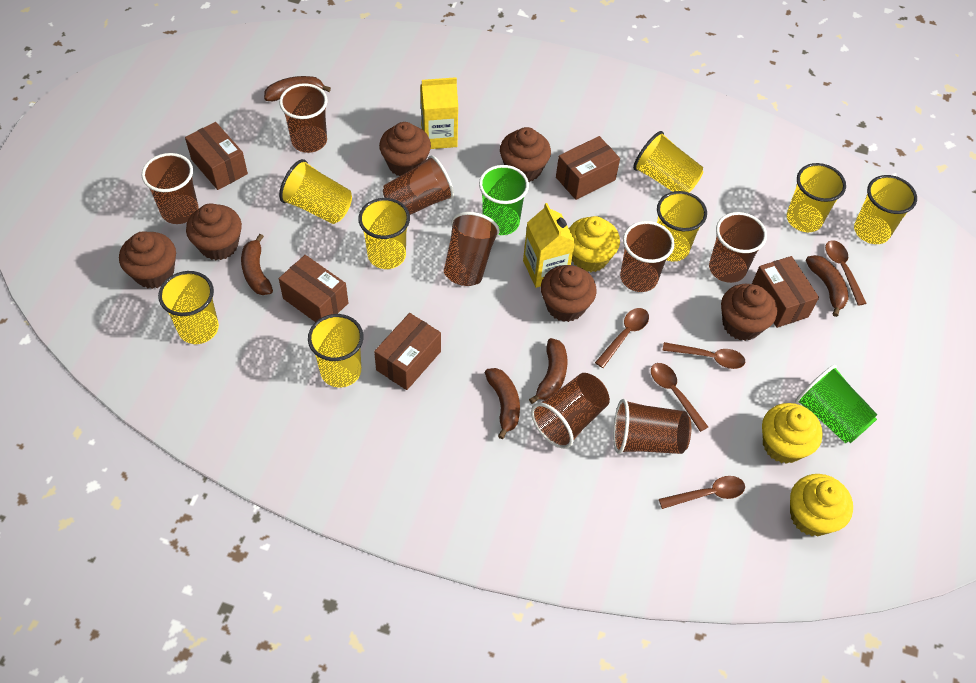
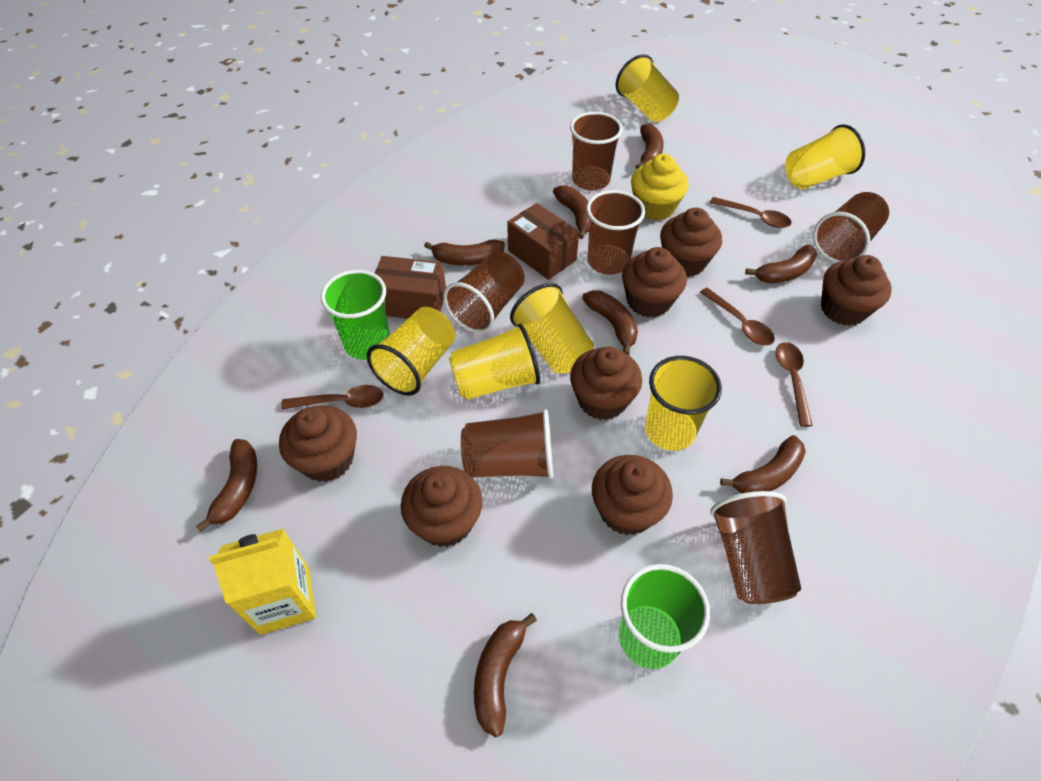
brown banana: [241,234,273,295] [264,76,331,101] [485,368,520,439] [529,338,567,404] [806,255,849,317] = 5 -> [195,439,257,532] [424,239,505,265] [474,613,537,737] [553,185,589,239] [582,290,638,355] [635,123,664,169] [720,435,806,494] [745,245,817,283] = 8
brown box: [185,122,248,190] [279,255,348,322] [374,313,441,390] [556,136,620,200] [752,256,819,328] = 5 -> [375,256,446,319] [507,203,579,280] = 2
brown cup: [142,153,199,224] [279,83,328,153] [383,155,454,215] [444,212,500,286] [531,373,610,449] [613,399,691,454] [620,221,675,292] [709,212,767,283] = 8 -> [443,252,525,333] [461,409,553,479] [570,112,623,190] [586,190,645,275] [710,491,801,604] [813,192,889,263] = 6
brown cupcake: [119,231,176,289] [186,203,242,260] [379,122,431,176] [500,127,551,182] [541,265,597,322] [721,284,777,341] = 6 -> [279,405,357,482] [401,466,482,547] [570,347,642,420] [592,455,673,535] [622,247,687,318] [660,208,722,277] [821,255,892,326] = 7
brown spoon: [595,308,649,368] [651,363,708,432] [659,476,745,509] [662,342,745,369] [825,240,867,306] = 5 -> [281,385,384,410] [700,288,775,345] [710,197,792,228] [775,342,813,427] = 4
yellow carton: [420,77,458,149] [523,203,575,288] = 2 -> [209,529,316,635] = 1
yellow cup: [158,271,219,344] [279,159,352,224] [308,314,364,387] [358,198,410,269] [633,131,703,193] [657,191,707,261] [787,163,846,232] [854,175,917,244] = 8 -> [367,307,456,396] [449,323,540,400] [510,283,594,373] [616,54,679,122] [645,356,722,451] [785,124,865,189] = 6
yellow cupcake: [569,216,620,272] [762,403,823,464] [790,474,853,537] = 3 -> [631,154,689,221] = 1

